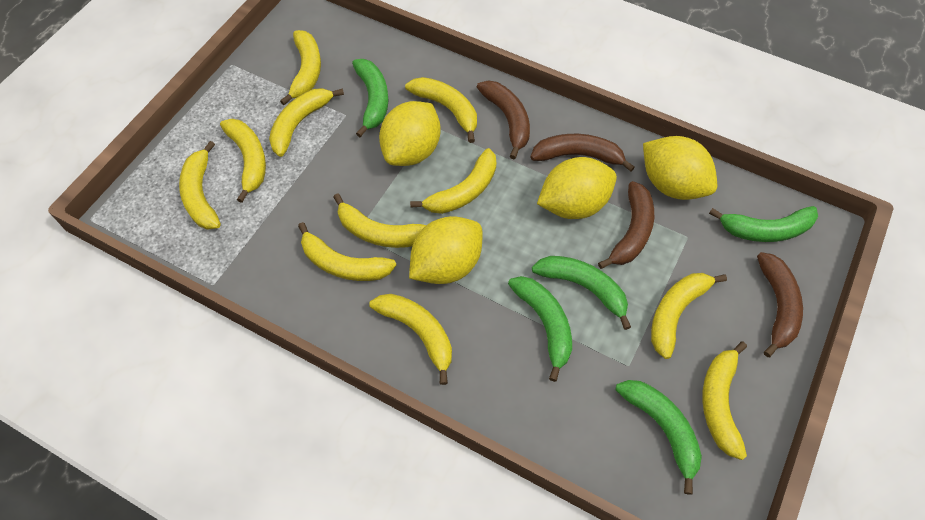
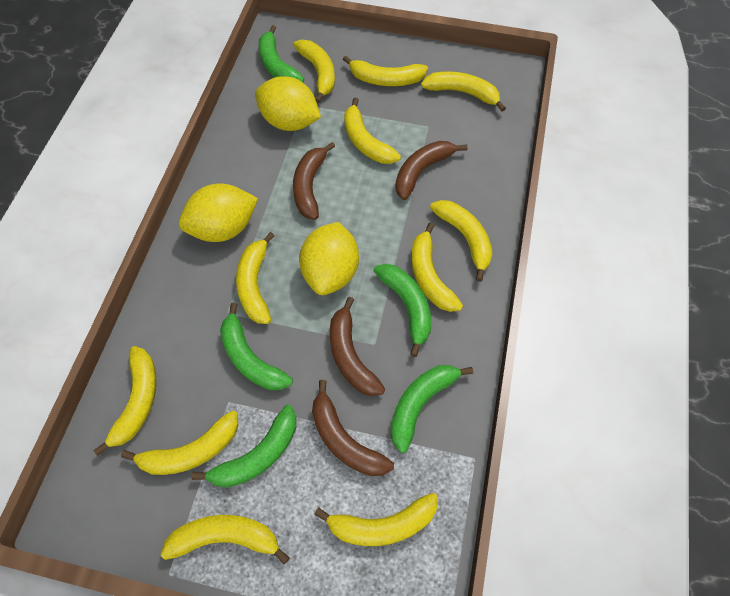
yellow lemon: [379,101,441,166] [409,216,482,284] [537,157,617,219] [643,136,717,200] = 4 -> [179,184,258,242] [255,76,321,131] [299,222,359,295] = 3

